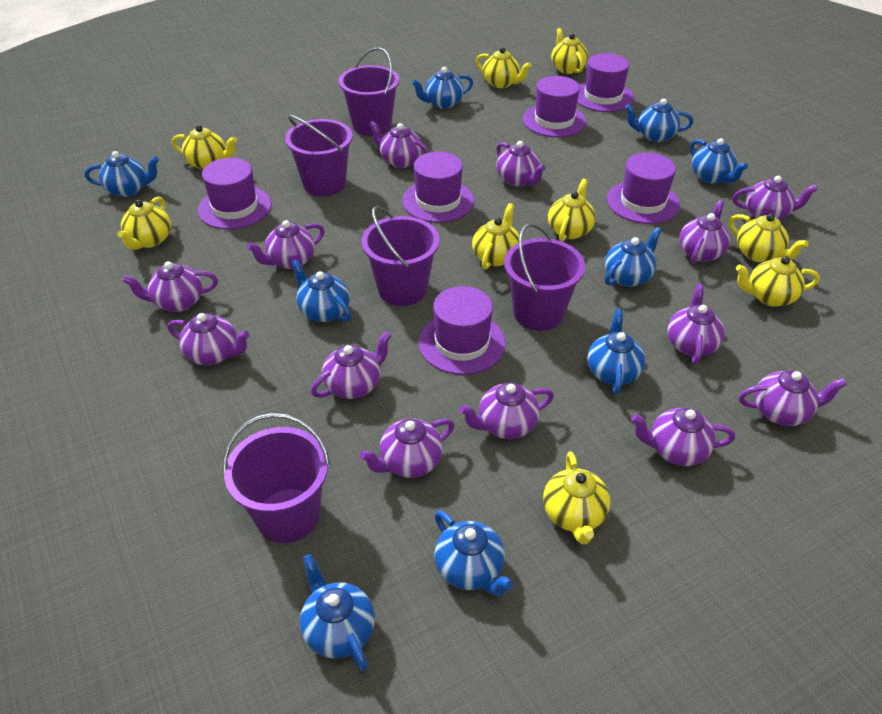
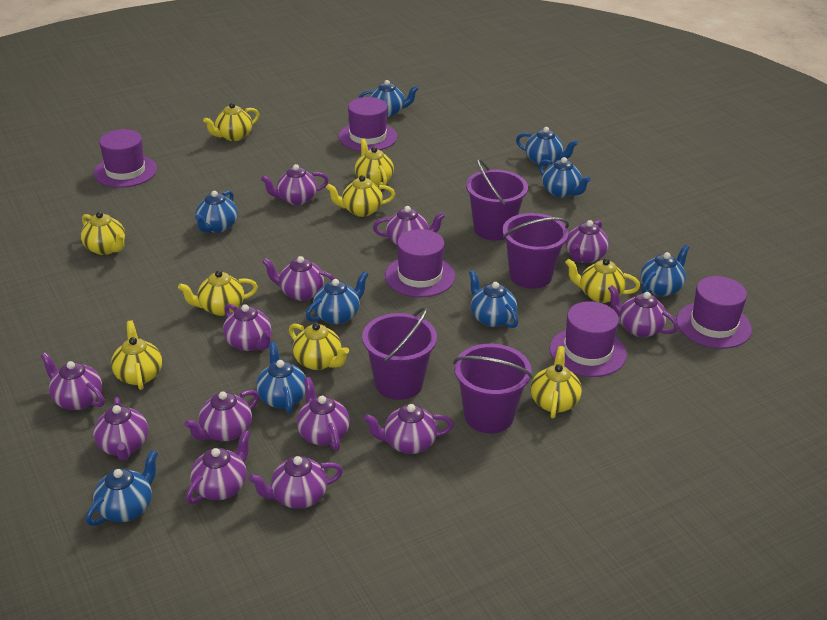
purple bucket: [223,413,330,543] [285,115,352,197] [339,47,399,136] [361,206,440,306] [504,223,585,331] = 5 -> [362,307,437,400] [453,344,533,433] [466,159,528,241] [502,213,569,289] = 4
purple hat: [198,158,271,230] [402,152,474,223] [419,286,506,375] [523,76,586,137] [577,53,634,112] [607,153,680,224] = 6 -> [94,129,157,188] [338,97,397,151] [385,229,455,297] [550,301,627,377] [676,276,752,349] = 5

